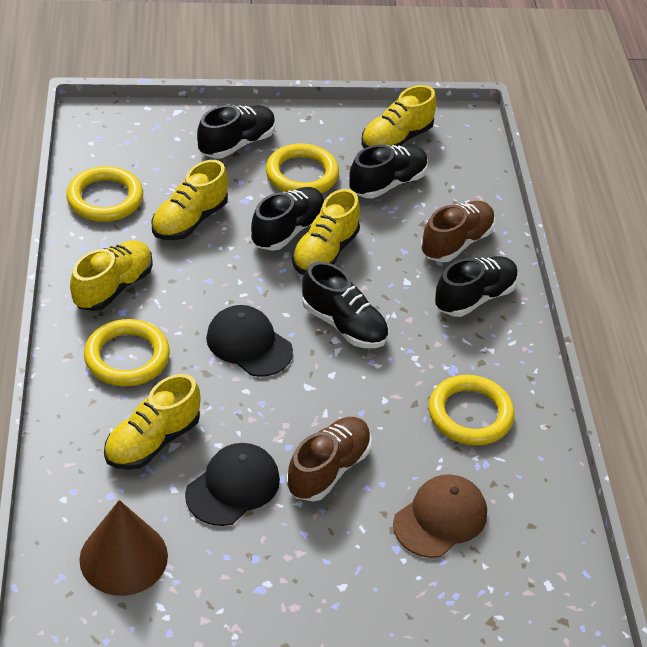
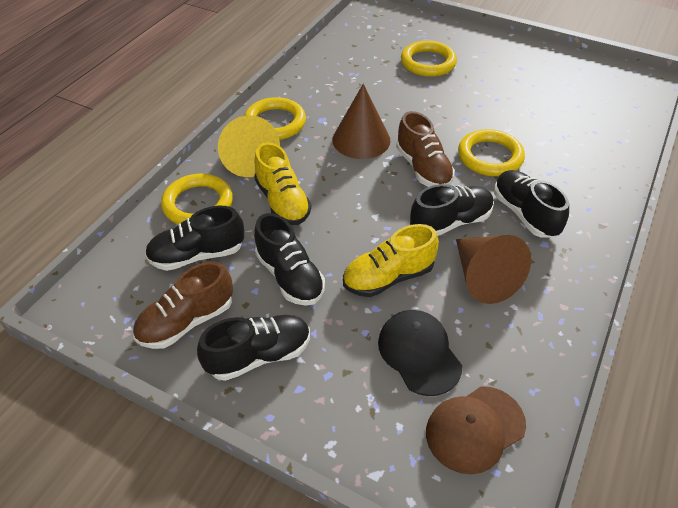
black cap: [185,443,280,526] [206,305,293,377] = 2 -> [378,310,462,396] = 1
brown cone: [79,500,168,596] = 1 -> [332,84,390,159] [456,235,531,304] = 2
yellow cone: none = 0 -> [218,115,280,177] = 1
yellow shoe: [70,240,153,311] [104,374,201,470] [151,160,228,240] [292,189,360,274] [361,85,437,148] = 5 -> [254,142,311,225] [343,224,439,297] = 2

